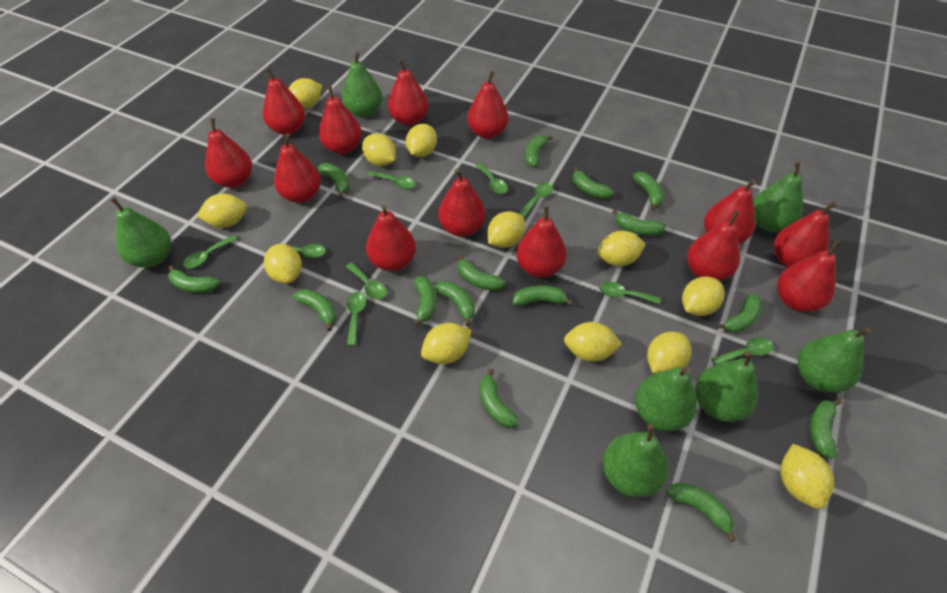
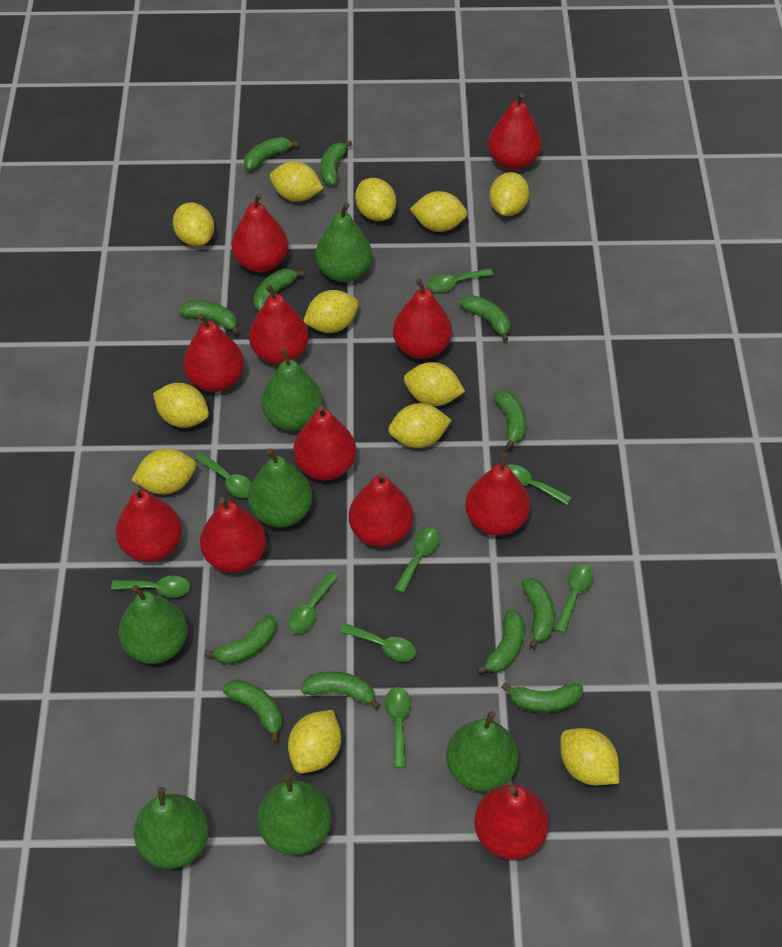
green banana: [168,265,220,293] [293,289,337,331] [318,163,349,197] [413,276,436,327] [435,281,475,326] [458,255,506,291] [480,369,519,428] [513,285,573,306] [525,135,552,167] [573,167,614,199] [612,209,666,236] [633,172,664,211] [666,482,736,542] [717,293,762,333] [810,399,842,459] = 15 -> [178,301,239,335] [205,614,276,665] [223,679,282,743] [244,137,299,171] [253,269,304,311] [301,671,380,710] [321,141,353,186] [460,295,510,342] [477,609,524,674] [493,390,526,449] [501,683,583,712] [522,578,554,649] = 12
red pear: [205,118,252,188] [263,67,305,135] [274,134,321,203] [319,85,362,154] [366,205,416,271] [388,59,428,126] [438,169,486,237] [467,71,508,139] [516,206,567,278] [687,210,740,281] [704,180,756,244] [774,202,836,268] [777,240,840,312] = 13 -> [116,487,182,562] [183,314,244,392] [200,497,266,573] [232,193,288,272] [249,285,309,365] [293,405,356,480] [349,472,413,547] [393,278,452,359] [465,453,530,536] [474,785,549,859] [488,93,542,170] = 11

